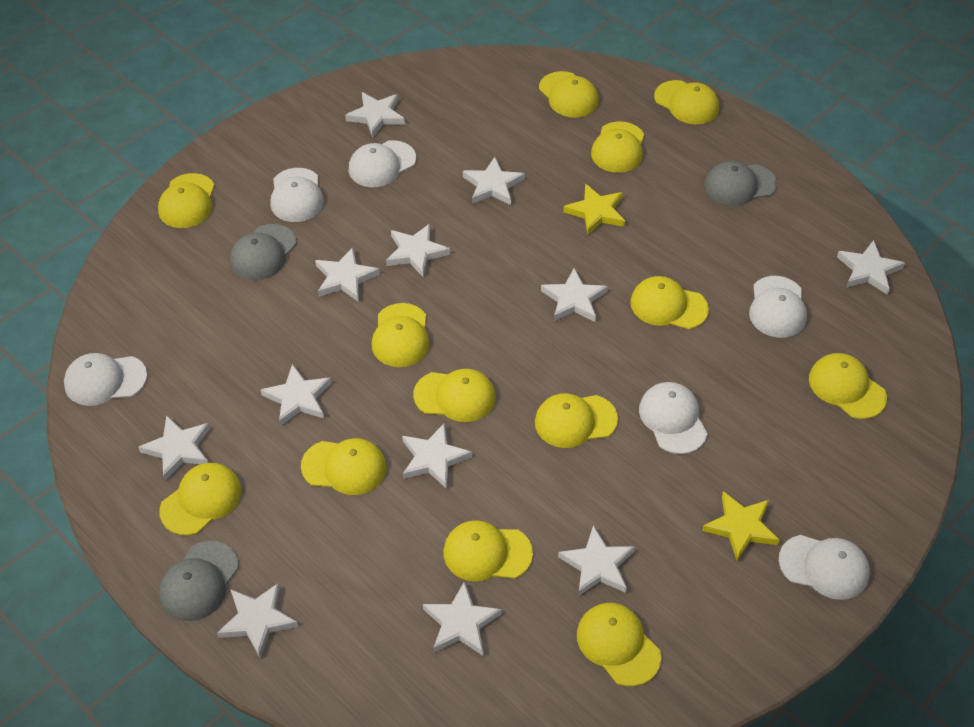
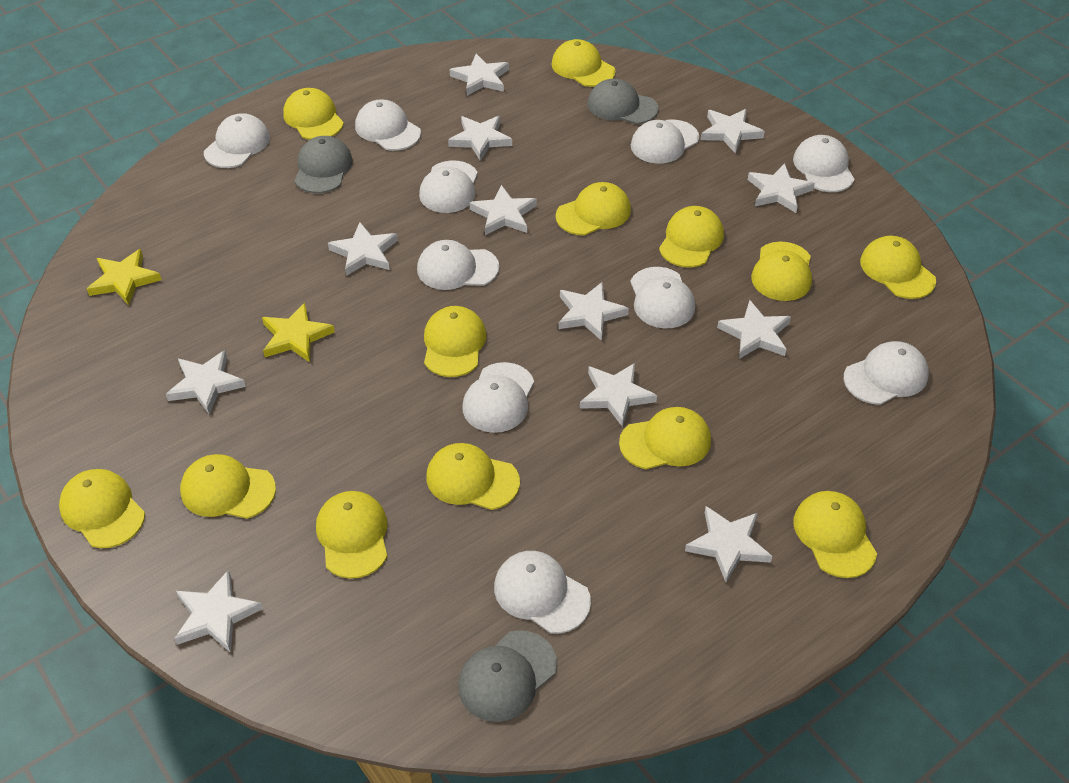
white cap: [64,353,147,406] [270,168,324,222] [348,140,416,187] [639,382,708,454] [749,276,807,338] [779,535,870,600] = 6 -> [204,113,270,168] [355,99,421,151] [417,240,499,290] [419,161,478,213] [462,362,534,433] [494,551,591,634] [630,267,695,329] [631,119,699,164] [793,135,854,192] [844,341,929,405] = 10

